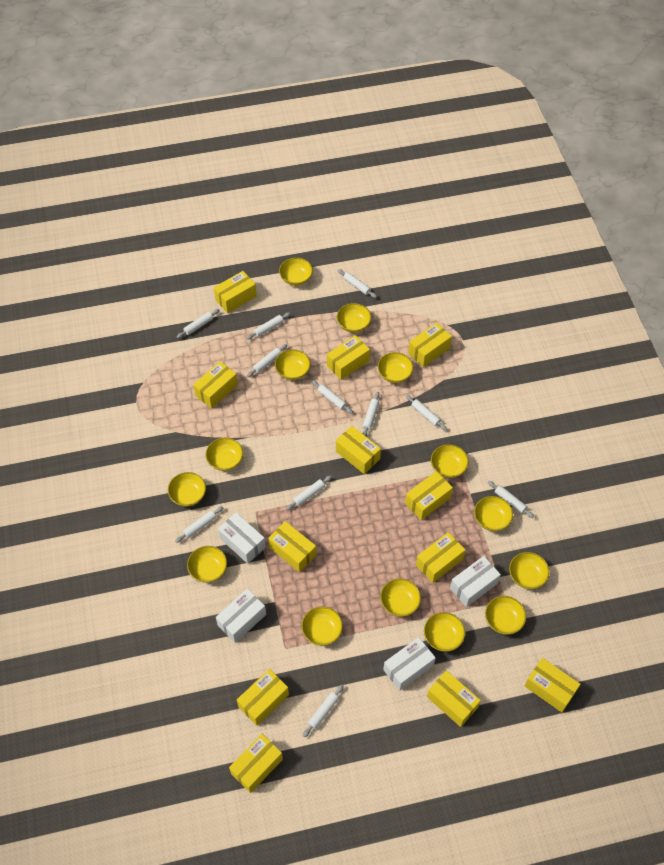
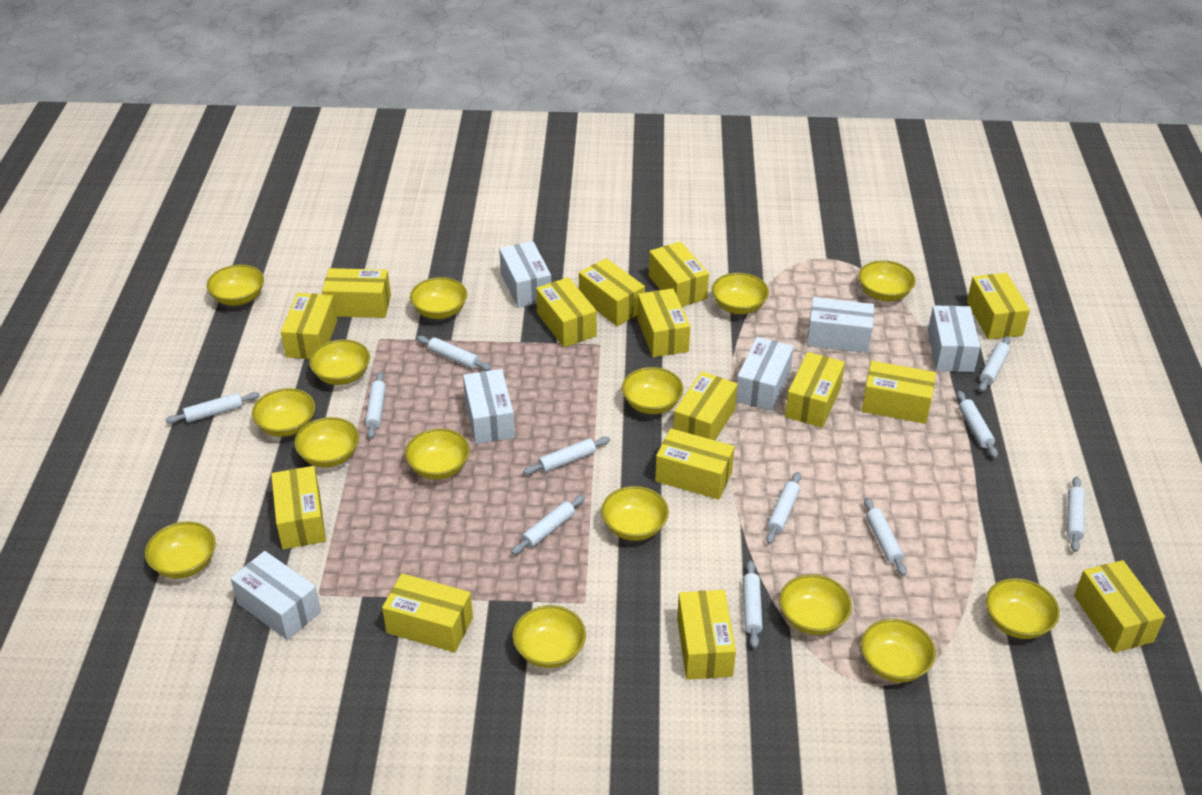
white box: [216,589,266,643] [218,513,266,564] [383,637,436,691] [450,556,501,607] = 4 -> [230,551,321,640] [463,369,515,444] [499,241,551,308] [736,337,794,411] [807,297,874,353] [928,305,980,372] = 6
yellow bowl: [168,472,206,507] [187,546,227,583] [206,438,243,471] [275,349,310,380] [279,258,313,286] [301,607,343,646] [337,303,371,333] [378,352,413,383] [380,579,421,617] [424,612,465,652] [431,444,469,478] [474,496,513,531] [485,596,526,635] [509,552,549,589] = 14 -> [145,521,216,579] [207,264,264,306] [252,388,315,437] [294,417,359,467] [309,339,370,385] [405,428,470,479] [410,277,467,319] [513,605,586,668] [601,486,669,541] [622,367,683,414] [712,273,769,314] [779,574,852,635] [859,260,916,301] [861,619,936,682] [986,578,1060,639] = 15
yellow box: [193,361,238,409] [214,271,257,313] [229,734,283,793] [237,669,289,726] [268,521,316,573] [327,335,370,380] [336,426,381,474] [405,471,453,520] [408,322,452,367] [416,532,465,583] [427,670,481,727] [524,658,580,712] = 12 -> [271,466,326,549] [281,293,337,359] [322,268,391,318] [382,573,473,653] [536,277,597,347] [579,258,645,326] [637,288,690,357] [649,241,709,307] [655,428,735,500] [673,371,738,440] [677,590,736,680] [785,352,845,428] [861,361,936,424] [967,273,1030,339] [1074,560,1165,653] = 15

